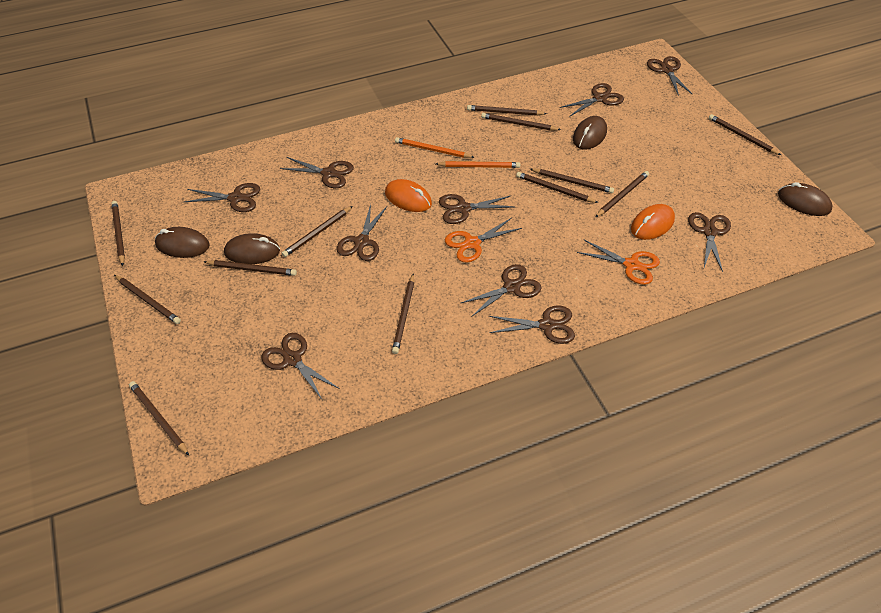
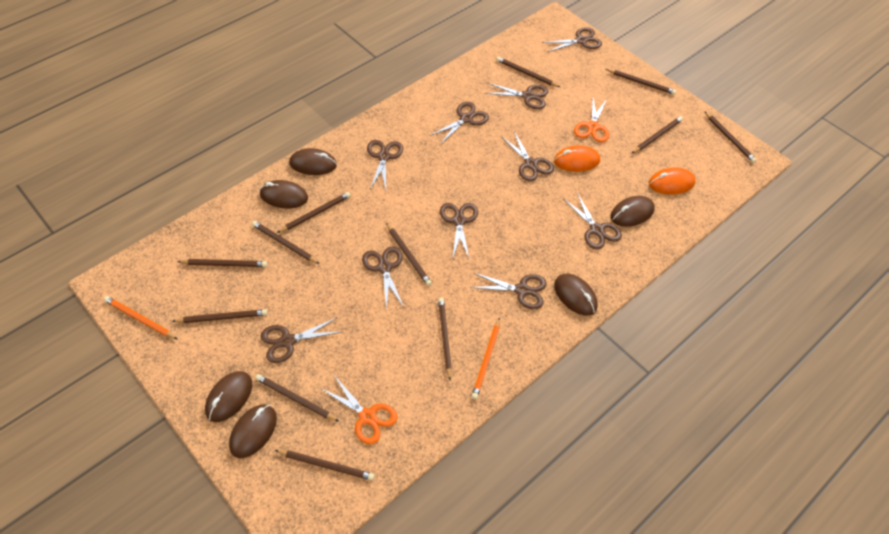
brown mouse: [155,227,210,258] [224,233,280,264] [573,116,607,149] [778,182,833,216] = 4 -> [205,371,252,422] [229,404,277,458] [260,180,308,208] [289,148,337,175] [554,274,598,316] [611,196,655,227] = 6

